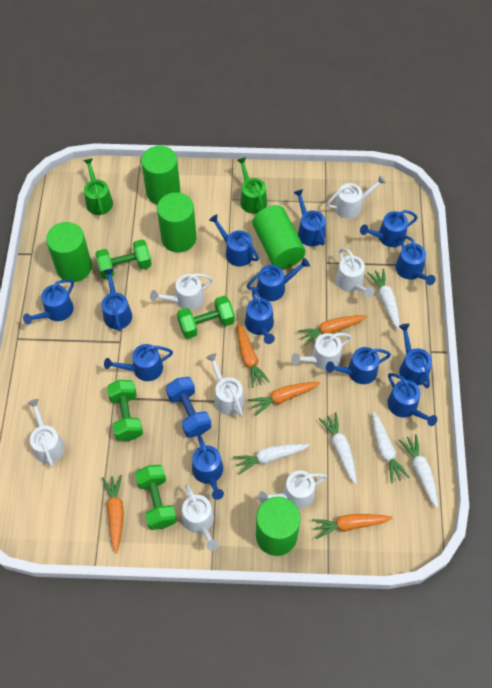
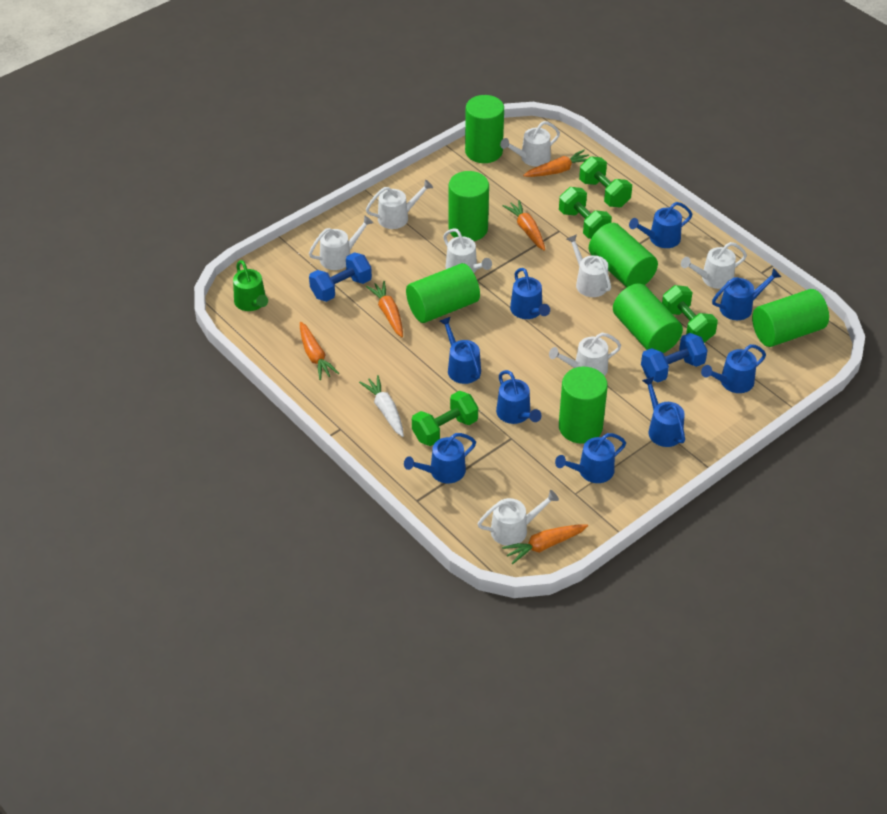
blue dumbbell: [166,377,211,438] = 1 -> [309,252,372,302] [641,333,708,382] = 2
blue watering can: [23,279,74,324] [102,268,132,331] [104,344,173,381] [192,435,224,500] [209,214,259,267] [245,289,275,344] [247,258,310,301] [293,189,326,246] [326,347,391,384] [360,210,418,247] [387,373,437,426] [395,236,436,285] [399,324,432,388] = 13 -> [404,433,476,483] [440,317,481,384] [496,370,542,424] [510,268,550,319] [555,433,626,483] [629,202,693,248] [642,377,685,447] [701,344,766,393] [712,268,781,320] = 9
green cylinder: [46,222,92,282] [141,146,180,205] [157,192,196,253] [252,205,305,269] [256,497,301,556] = 5 -> [406,263,480,323] [448,171,489,241] [465,95,504,163] [559,367,608,444] [589,223,658,287] [613,284,683,353] [752,289,829,347] = 7
green watering can: [83,158,113,215] [237,157,267,214] = 2 -> [233,260,268,311] = 1
white carrot: [233,444,310,474] [319,412,357,484] [367,268,400,330] [372,411,410,484] [399,434,438,508] = 5 -> [359,375,404,437] = 1

